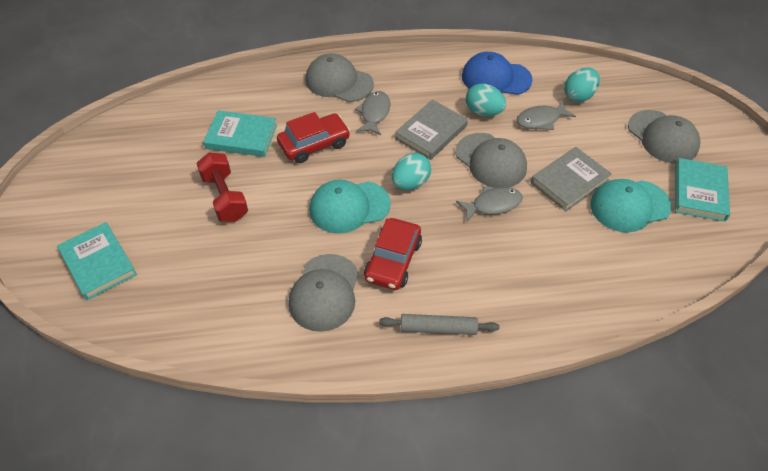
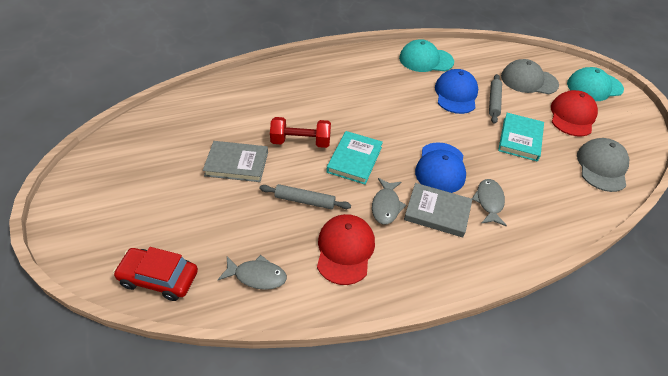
blue cap: [462,52,532,95] = 1 -> [415,142,466,193] [435,69,478,114] = 2
grey cap: [288,254,359,332] [306,54,374,102] [455,133,527,188] [628,110,700,164] = 4 -> [501,59,559,94] [577,138,629,192] = 2
grey rolling pin: [379,314,499,335] = 1 -> [259,184,351,210] [489,74,502,124] = 2
red cap: none = 0 -> [317,214,375,285] [551,90,598,136] = 2
red car: [277,112,350,163] [364,218,422,290] = 2 -> [113,247,198,301] = 1
turquoise book: [57,222,137,300] [203,110,277,157] [675,158,730,222] = 3 -> [326,131,383,185] [498,113,544,161] = 2
turquoise egg: [392,153,431,190] [466,83,506,116] [564,68,600,102] = 3 -> none = 0

